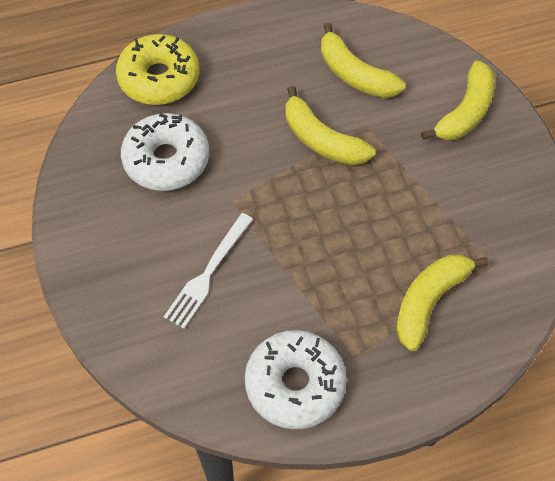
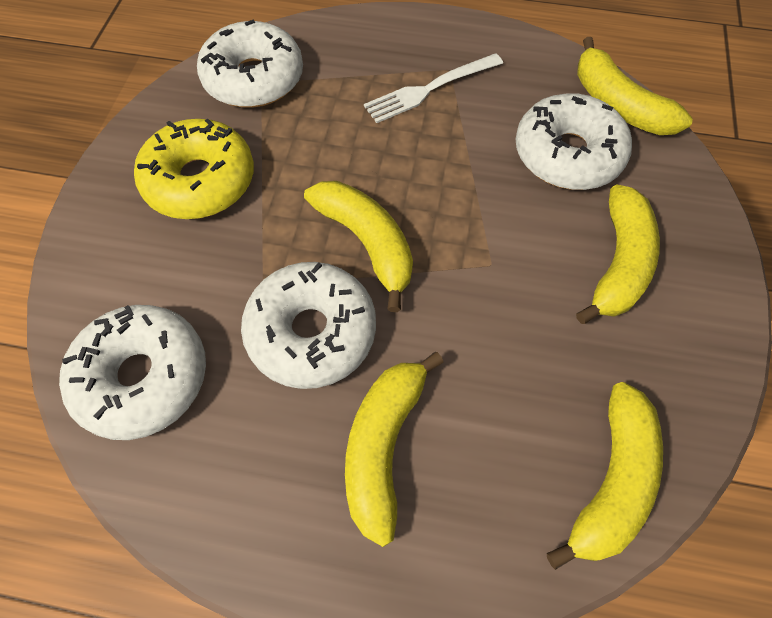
white donut: [121,113,209,191] [245,330,347,429] = 2 -> [59,305,206,440] [197,19,303,108] [241,262,376,389] [516,93,632,190] = 4
yellow banana: [286,86,375,165] [321,23,406,98] [396,254,489,351] [421,61,495,140] = 4 -> [304,181,413,312] [345,352,444,547] [547,382,663,570] [576,184,660,324] [577,37,693,135] = 5

